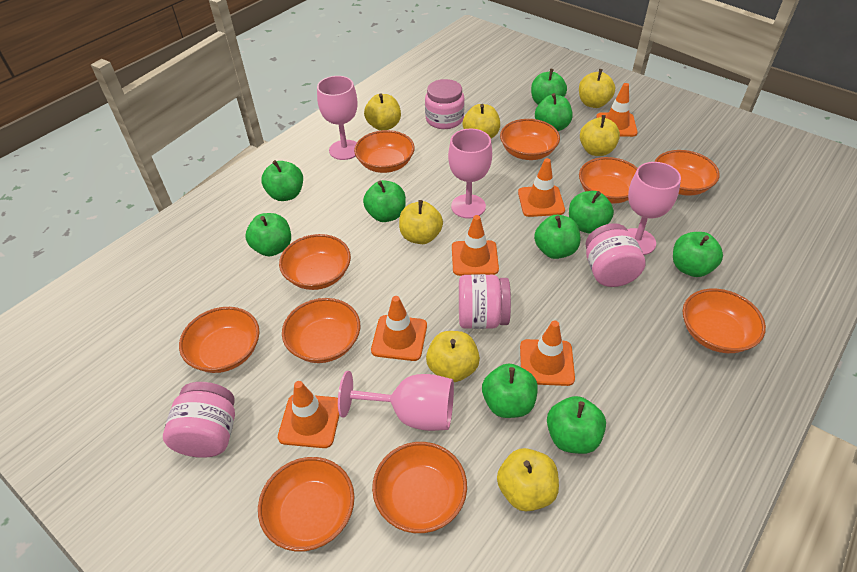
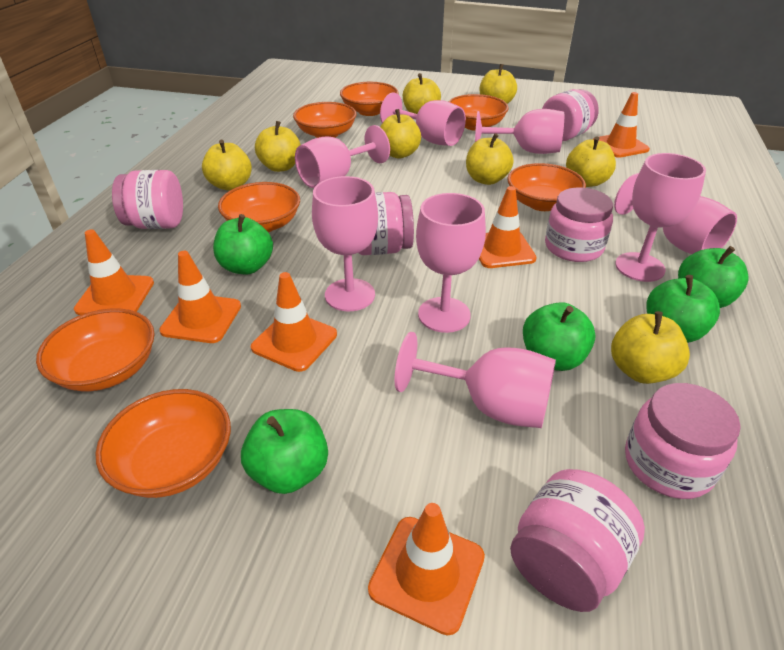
green apple: [245,213,291,256] [261,160,303,201] [363,180,406,222] [482,364,538,418] [531,69,567,105] [534,215,580,259] [535,93,573,131] [547,396,606,454] [569,191,614,234] [673,232,723,277] = 10 -> [213,214,273,274] [241,409,328,494] [523,302,596,371] [646,275,720,343] [678,246,749,308] = 5
orange bowl: [179,307,260,373] [258,457,354,551] [279,234,351,290] [282,298,360,363] [354,130,415,173] [372,442,467,533] [500,119,560,160] [579,157,638,204] [654,150,720,196] [683,288,766,353] = 10 -> [36,309,155,391] [95,389,231,498] [218,182,300,232] [293,102,357,138] [340,82,399,116] [448,94,509,131] [507,163,586,211] = 7
pink goblet: [317,76,358,160] [338,371,454,431] [448,129,492,219] [627,162,681,255] = 4 -> [295,125,390,188] [312,176,378,311] [380,93,466,146] [395,332,556,428] [416,193,486,333] [475,109,564,154] [614,173,737,254] [615,153,706,282] = 8
pink jar: [163,382,235,458] [425,79,465,129] [459,274,511,329] [586,223,646,287] = 4 -> [112,170,183,229] [359,192,414,255] [510,469,645,612] [542,89,599,141] [545,188,613,262] [625,383,741,499] = 6
yellow apple: [364,94,401,131] [399,200,443,244] [426,331,480,382] [463,104,500,139] [497,448,559,512] [579,69,615,108] [580,115,620,156] = 7 -> [202,140,252,190] [255,121,300,172] [380,109,421,158] [403,73,441,114] [466,133,514,185] [479,64,517,104] [566,136,616,187] [611,311,690,384] = 8

